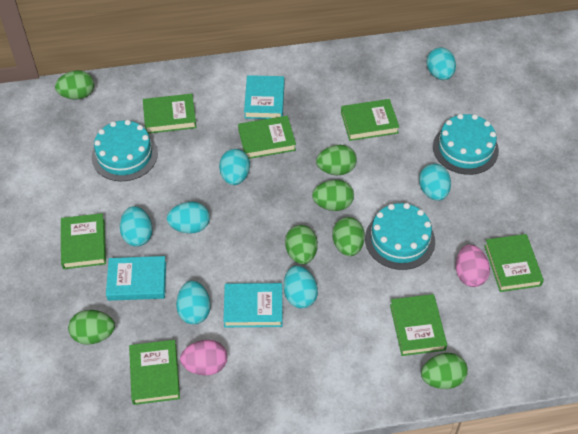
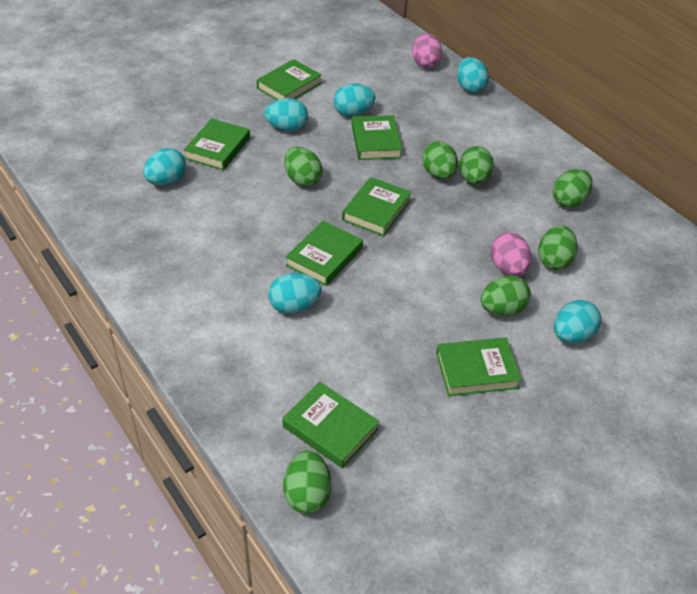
turquoise book: [106,256,166,301] [223,283,282,327] [244,75,284,119] = 3 -> none = 0
turquoise cake: [92,120,158,181] [365,203,435,270] [433,114,499,175] = 3 -> none = 0
turquoise egg: [120,206,153,247] [167,202,210,234] [176,281,211,324] [219,149,250,185] [284,266,318,308] [419,164,451,201] [426,47,456,80] = 7 -> [143,148,186,186] [264,98,308,131] [268,273,322,314] [333,84,375,117] [457,57,489,93] [554,300,601,343] = 6

